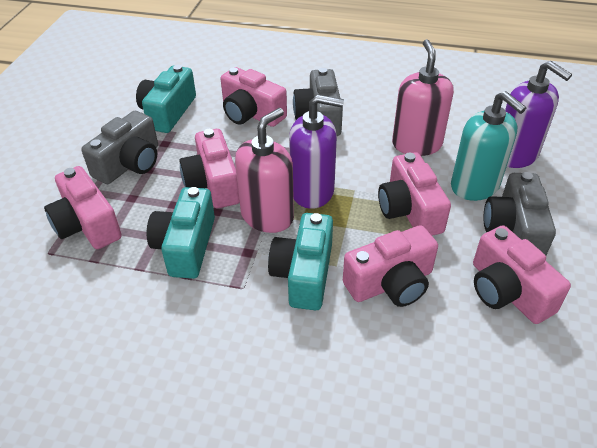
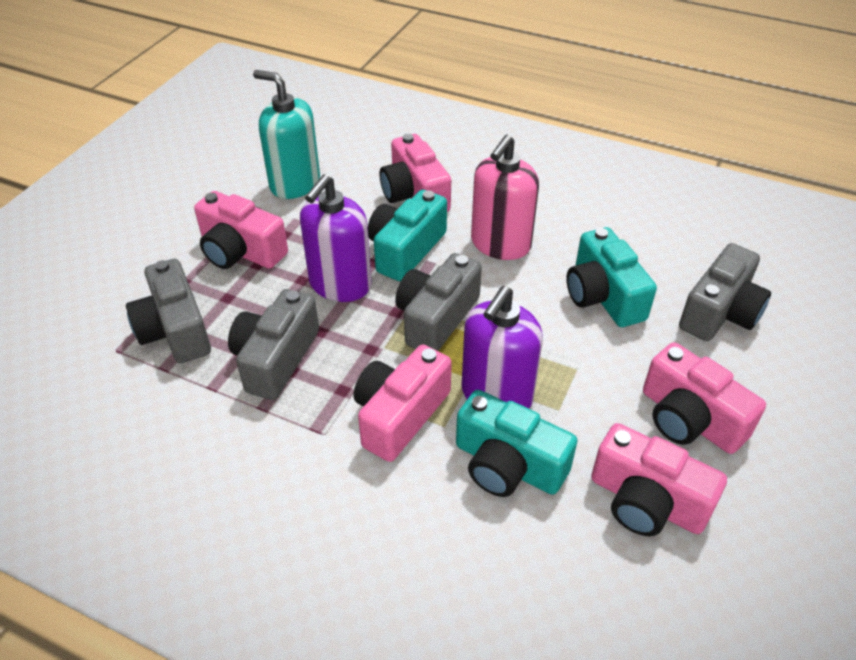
grey camera: [81,111,158,184] [293,68,343,136] [484,172,556,255] = 3 -> [126,259,211,363] [228,289,319,400] [395,253,482,351] [679,243,771,341] = 4
pink camera: [44,166,122,249] [179,129,240,208] [221,67,287,127] [343,225,438,307] [378,152,451,236] [473,225,571,324] = 6 -> [194,191,288,269] [354,344,452,462] [380,134,451,212] [591,423,727,536] [643,342,766,454] = 5
pink soap dispenser: [235,108,294,233] [392,39,454,156] = 2 -> [471,135,539,260] = 1

